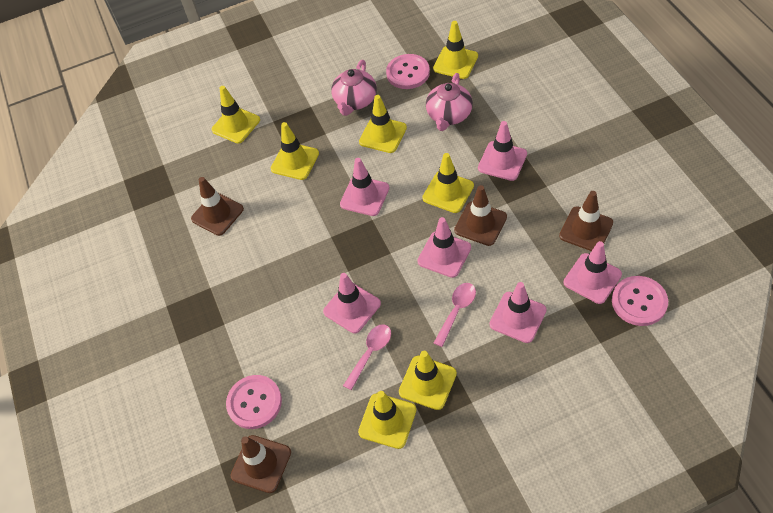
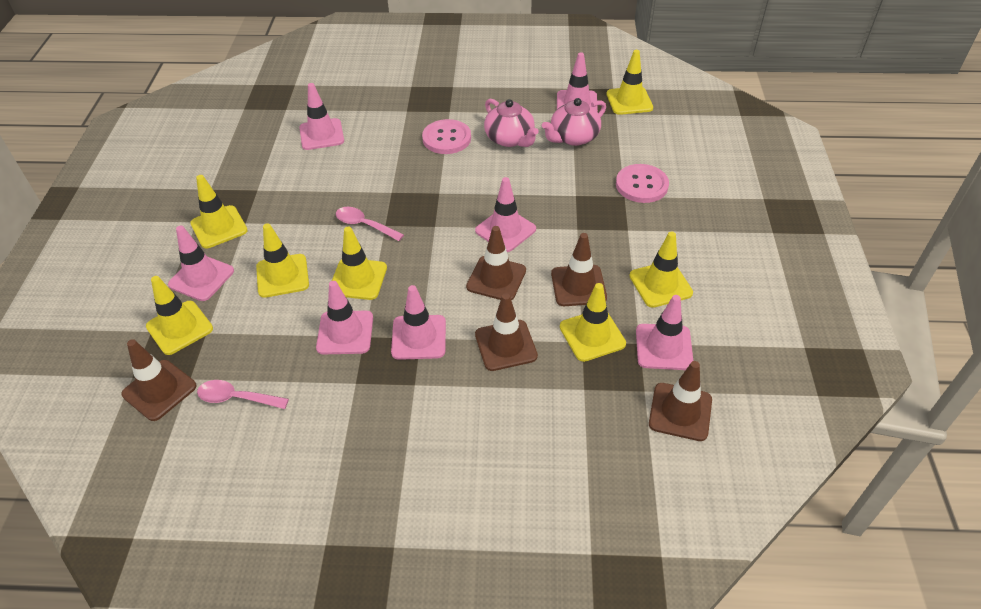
brown traffic cone: [191,177,244,236] [231,435,291,493] [454,185,507,246] [559,191,613,251] = 4 -> [121,339,196,421] [466,226,526,301] [475,293,538,371] [551,233,607,306] [649,361,712,441] = 5
pink button: [226,375,282,429] [386,54,430,89] [612,276,668,326] = 3 -> [422,119,471,154] [616,164,669,203] = 2
pink traffic cone: [323,273,381,333] [340,158,389,216] [417,217,471,278] [478,121,527,181] [489,282,547,343] [564,241,622,304] = 6 -> [168,225,234,301] [299,83,344,150] [316,281,373,354] [391,285,446,360] [475,177,536,252] [557,52,598,112] [636,295,693,370] = 7

